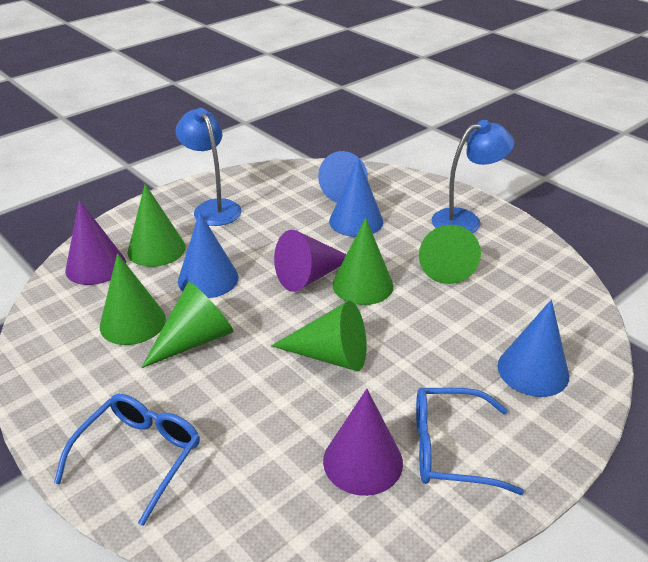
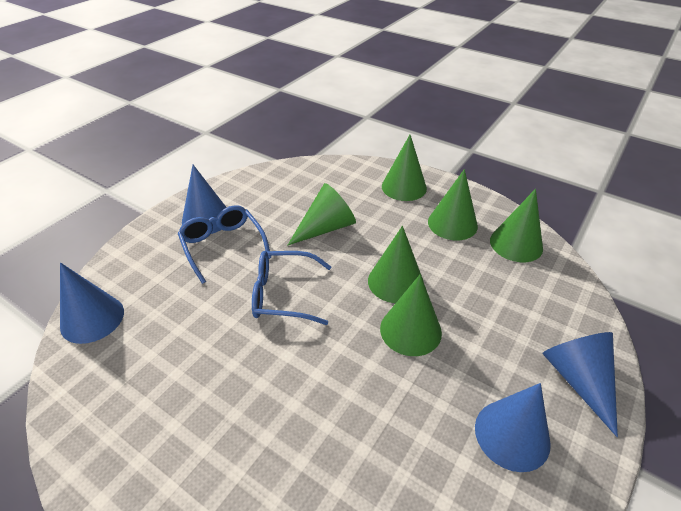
blue lamp: [175,108,242,226] [432,120,514,233] = 2 -> none = 0
purple cone: [65,200,126,285] [274,230,347,292] [323,389,403,496] = 3 -> none = 0

